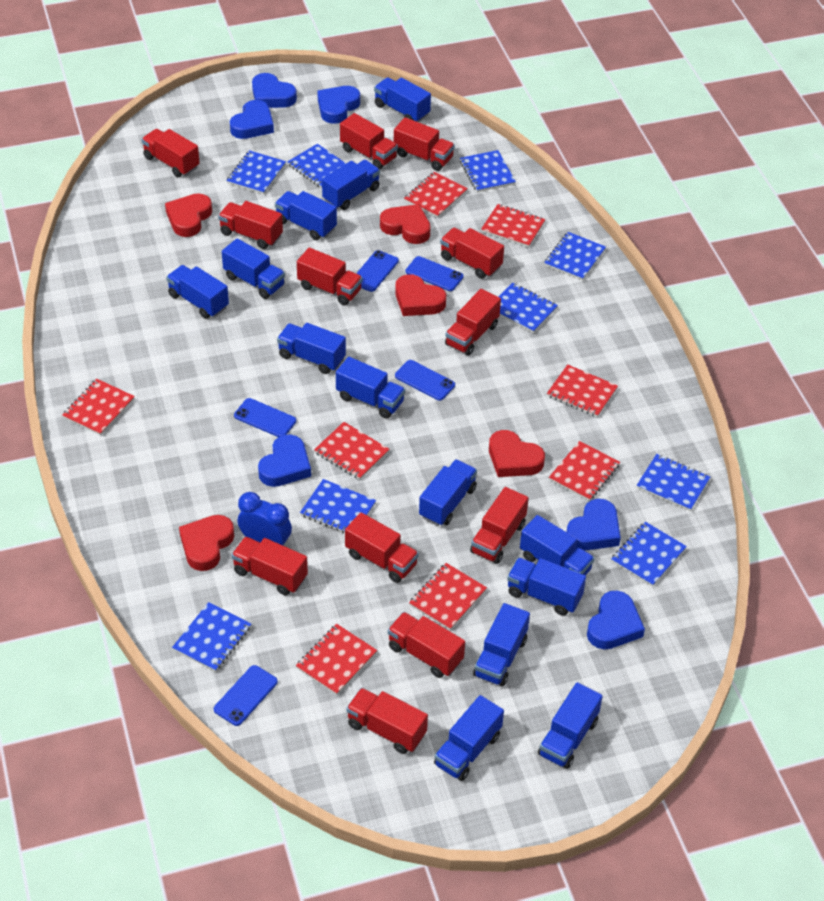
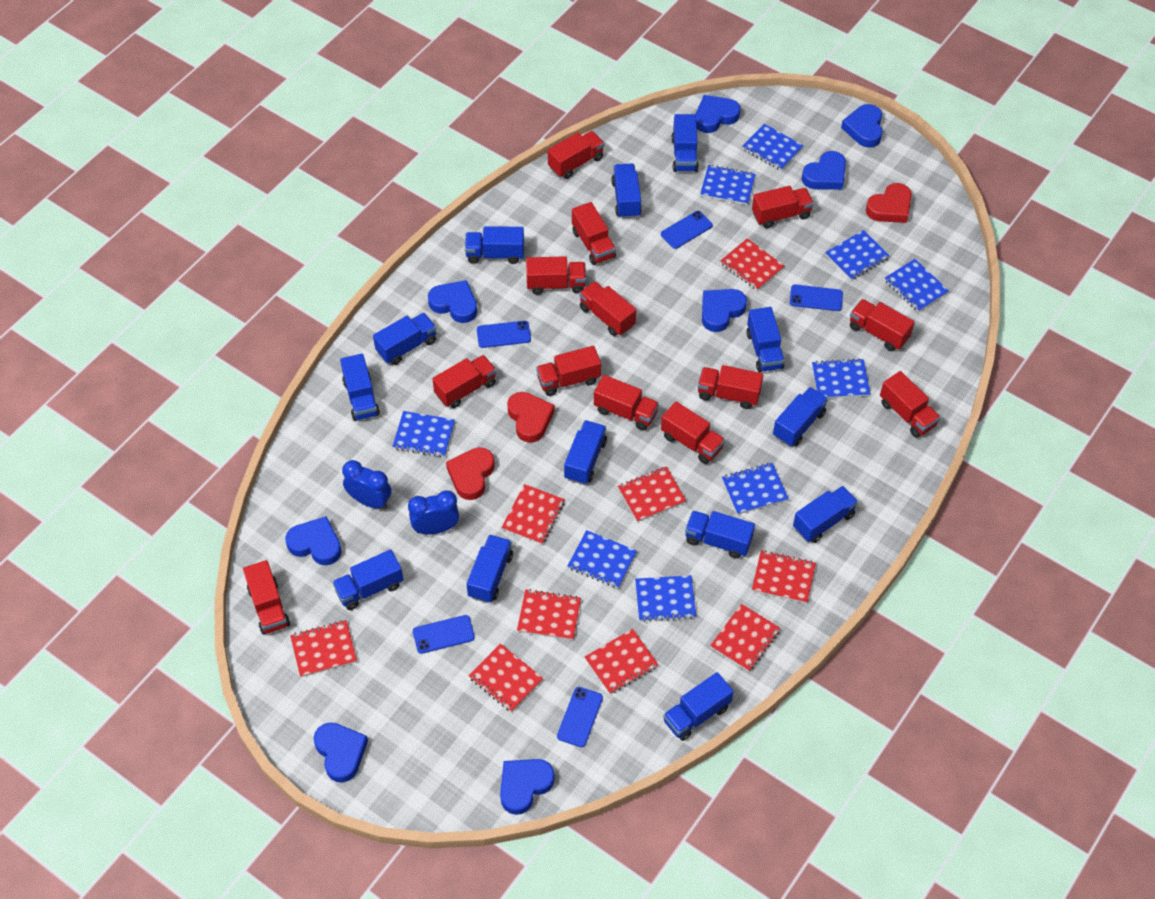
blue clock: [238,492,292,545] = 1 -> [342,460,392,509] [408,490,459,535] = 2
blue heart: [230,100,274,139] [252,73,297,108] [258,434,311,487] [317,86,360,124] [566,499,621,551] [587,591,645,649] = 6 -> [285,516,342,565] [314,722,368,782] [428,280,477,323] [500,759,555,815] [696,95,740,133] [702,289,747,332] [802,151,846,190] [841,104,883,148] = 8
red heart: [165,193,212,237] [179,515,234,571] [380,204,431,244] [395,274,446,316] [489,430,545,477] = 5 -> [446,447,495,500] [507,392,555,443] [866,183,912,223] = 3
red notebook: [62,379,135,436] [296,624,377,695] [314,422,390,480] [404,172,468,218] [409,563,487,630] [481,204,545,247] [547,364,618,417] [549,441,620,501] = 8 -> [290,620,357,677] [469,643,543,712] [501,484,565,544] [517,589,581,640] [585,629,659,694] [618,466,686,522] [710,604,781,672] [720,238,784,290] [752,550,816,604] = 9
red truck: [142,129,200,177] [218,201,283,249] [232,537,308,595] [297,248,363,305] [340,113,398,169] [345,512,419,583] [346,688,428,754] [388,612,465,678] [394,117,455,171] [440,228,504,279] [445,289,501,356] [470,487,529,564] = 12 -> [243,560,290,635] [432,355,496,408] [526,256,586,295] [536,346,601,396] [548,131,604,179] [572,202,616,265] [579,281,636,336] [594,375,659,431] [661,402,725,464] [698,365,763,409] [752,186,814,228] [850,299,915,351] [880,371,941,438] = 13

